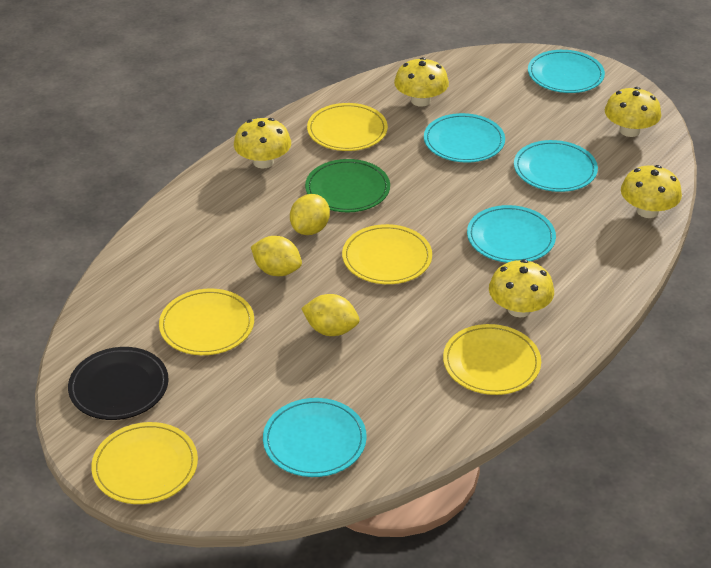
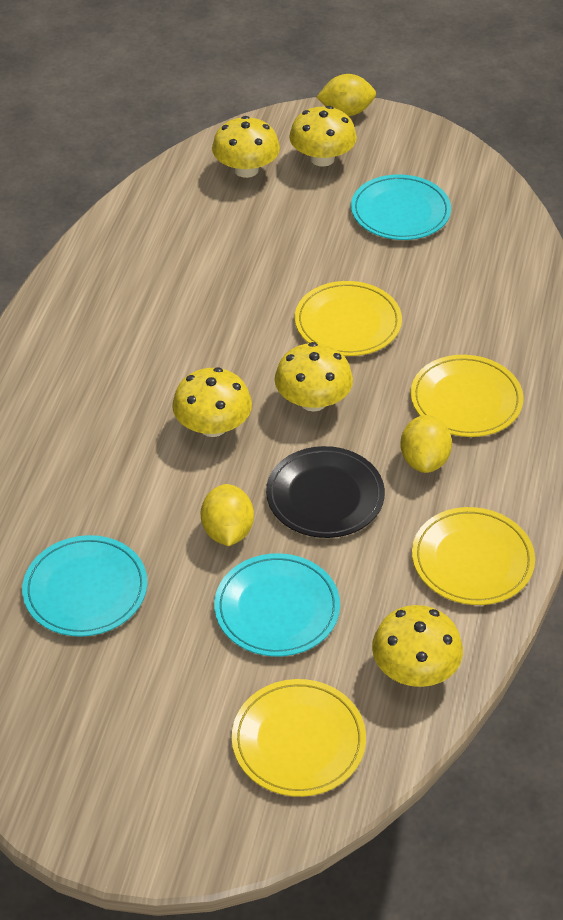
green plate: [305,159,390,212] = 1 -> none = 0
turquoise plate: [263,398,367,477] [424,113,505,163] [467,205,556,263] [514,140,598,192] [528,50,605,93] = 5 -> [22,535,148,637] [214,553,340,657] [351,174,451,240] = 3
yellow plate: [91,422,198,504] [159,288,254,355] [307,103,388,151] [342,224,432,284] [443,324,541,395] = 5 -> [232,679,366,797] [295,281,402,356] [411,355,523,437] [412,507,535,605] = 4

